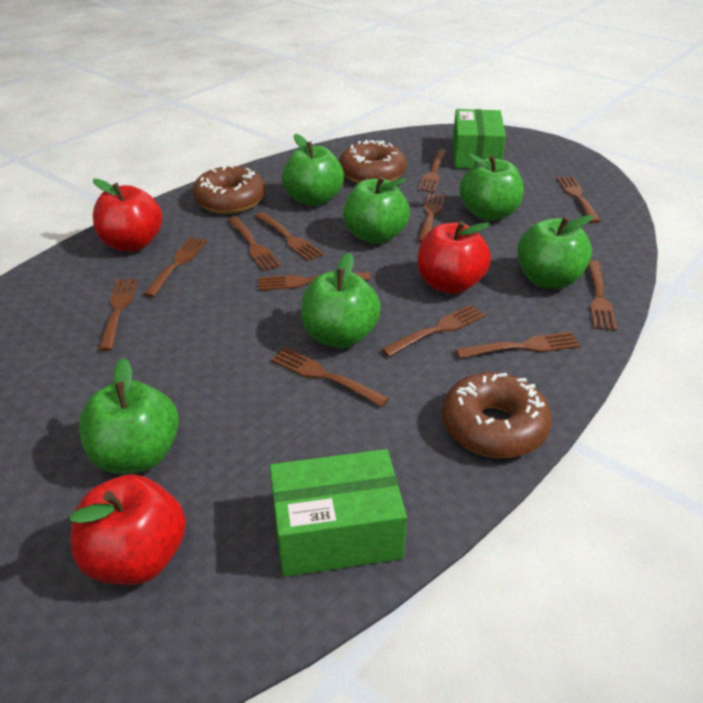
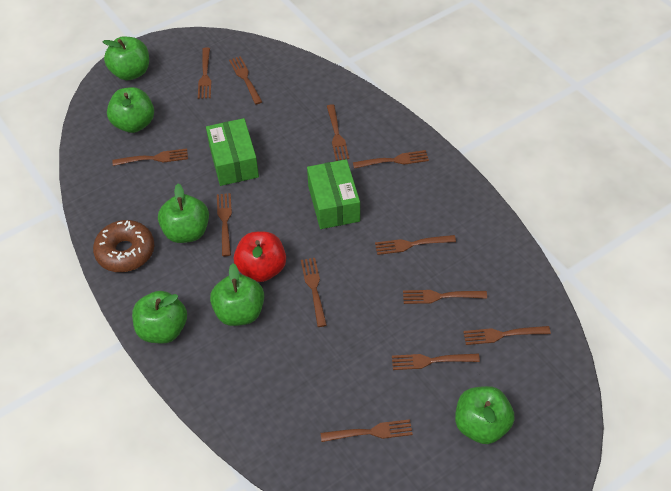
brown donut: [192,165,265,214] [339,140,407,183] [442,372,552,458] = 3 -> [93,220,154,272] = 1
red apple: [70,474,186,585] [93,179,162,251] [417,221,491,294] = 3 -> [234,231,286,282] = 1

